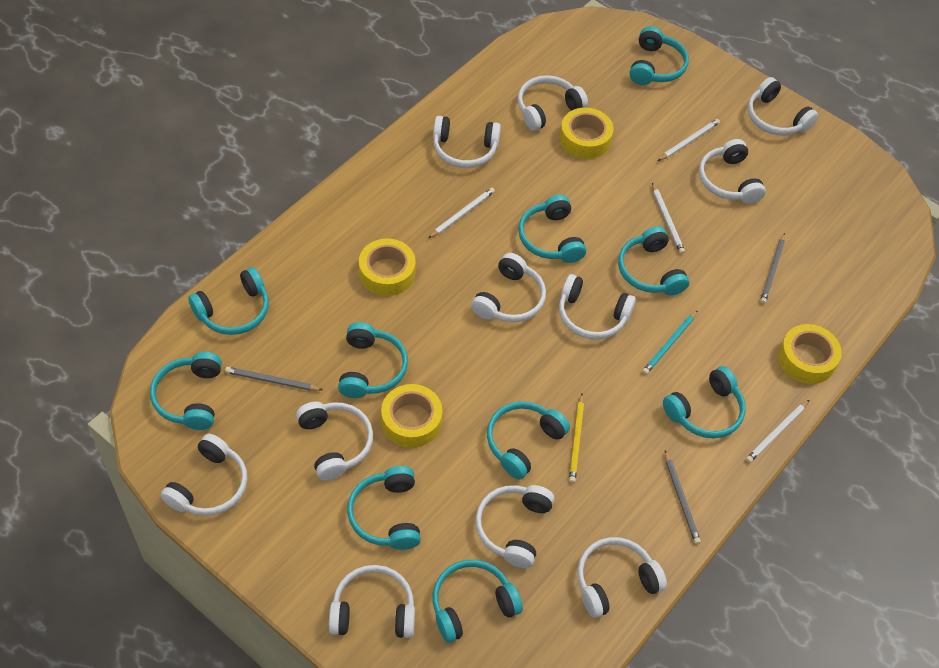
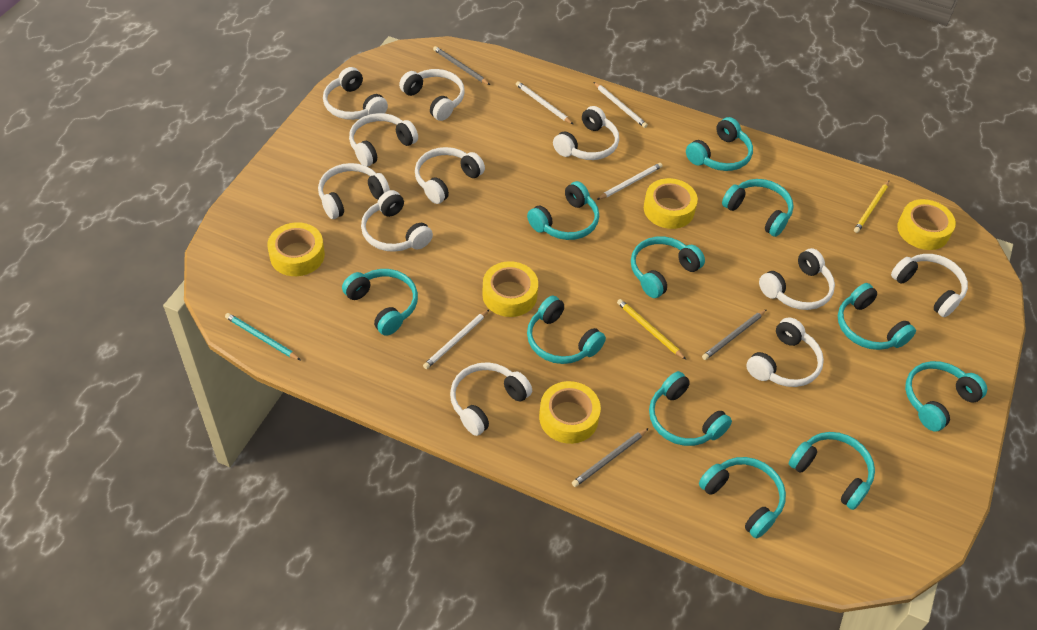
turquoise headphones: [150,352,222,430] [188,267,269,335] [338,322,408,398] [347,466,421,550] [432,560,523,643] [487,401,570,479] [518,195,586,263] [618,226,689,295] [629,26,689,85] [663,366,746,439] = 10 -> [342,269,418,336] [527,181,599,240] [527,296,606,364] [631,236,705,298] [649,371,732,446] [686,117,753,171] [699,457,786,538] [722,179,794,237] [789,432,875,510] [838,283,916,350] [905,361,987,431] = 11
yellow pencil: [569,394,584,483] = 1 -> [617,299,686,360] [854,181,889,233] = 2
yellow tape: [359,238,416,296] [381,384,442,448] [560,108,614,159] [778,324,842,384] = 4 -> [267,222,325,276] [482,261,538,317] [539,381,601,444] [644,178,698,229] [897,199,956,250] = 5

